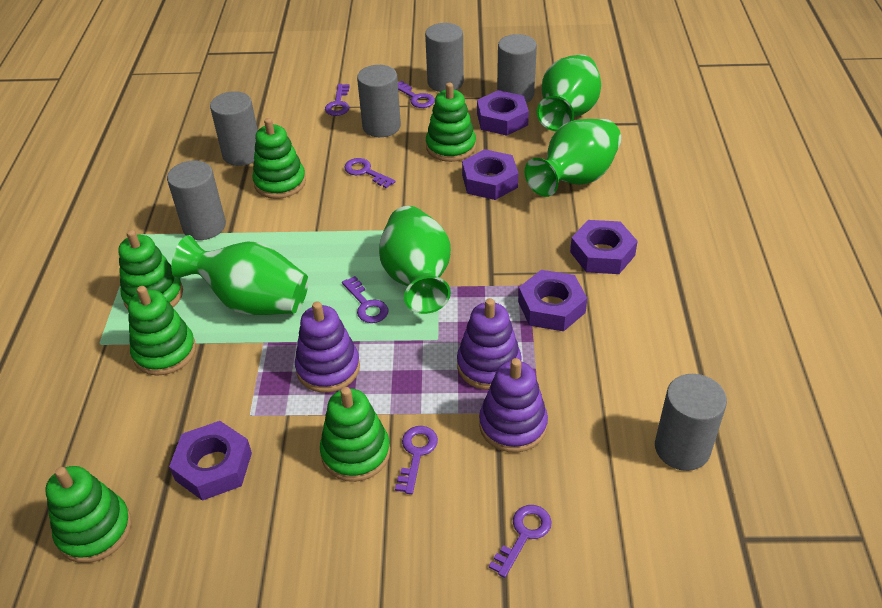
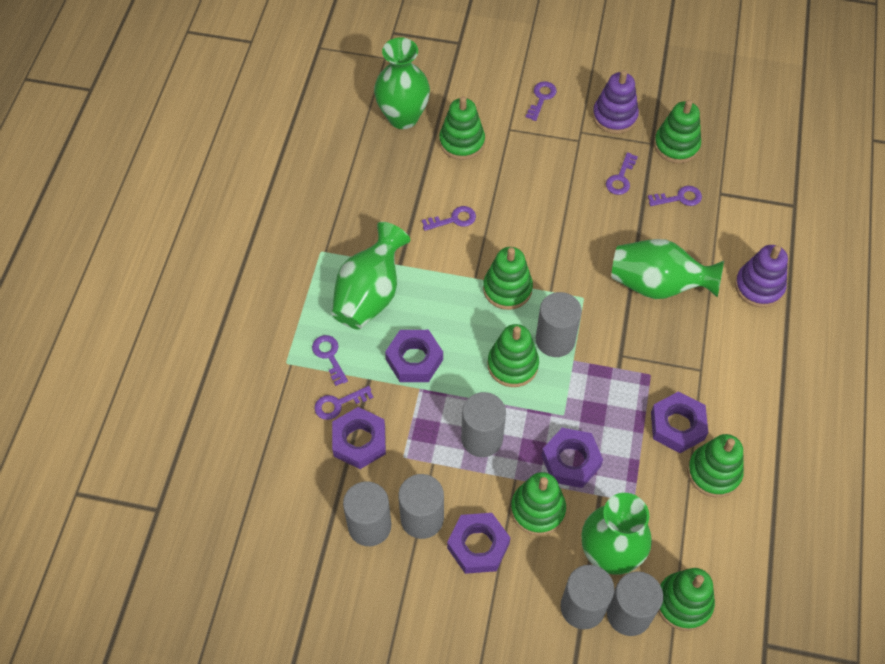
green stacking toy: [45,466,132,563] [118,230,183,310] [128,286,196,376] [252,118,306,199] [320,387,390,482] [426,83,476,162] = 6 -> [439,96,485,160] [483,247,533,310] [487,324,539,387] [511,472,566,536] [654,100,701,163] [658,568,715,631] [687,434,744,497] = 7
purple stacking toy: [295,302,360,393] [457,298,522,390] [479,358,548,453] = 3 -> [593,70,639,134] [735,245,788,308] = 2

